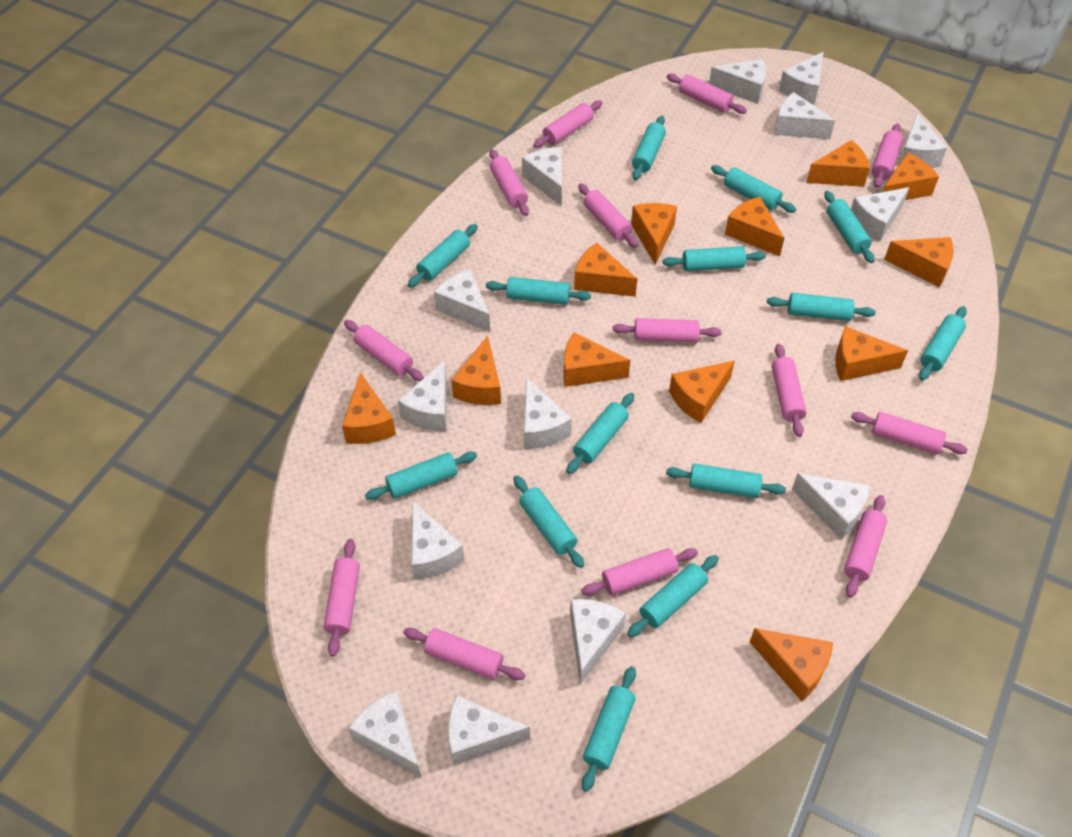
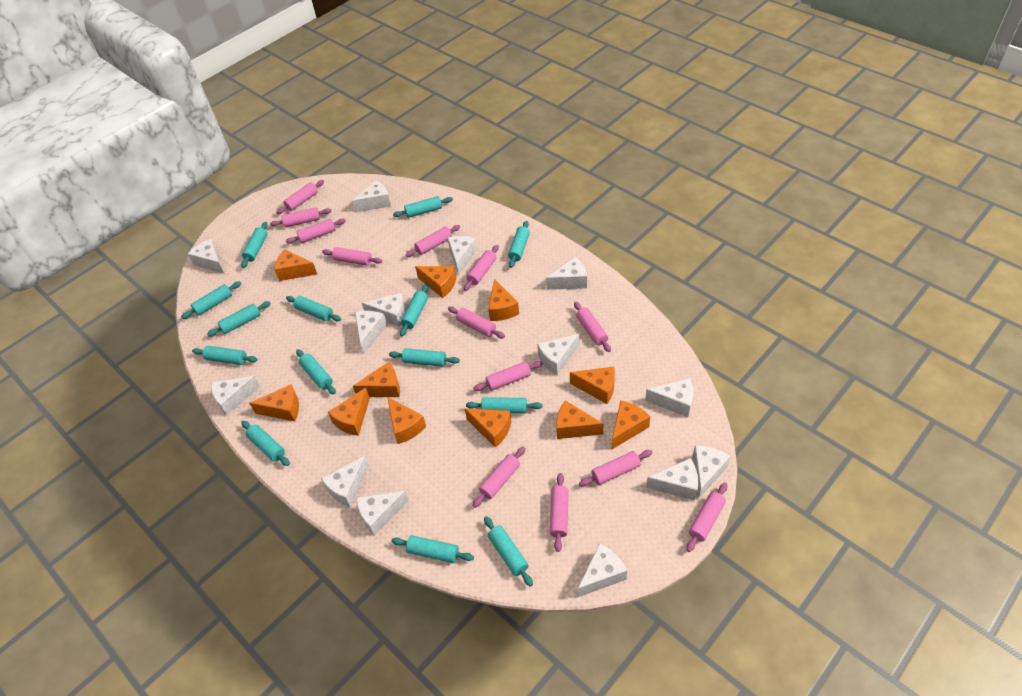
orange cheese: [342,372,396,444] [451,336,501,405] [563,332,630,387] [574,243,637,297] [631,203,677,265] [669,360,735,423] [725,197,784,256] [750,628,833,701] [806,140,870,187] [835,326,908,381] [883,152,939,200] [884,237,954,287] = 12 -> [249,385,299,421] [274,250,317,281] [328,388,370,436] [353,362,400,397] [387,397,426,444] [415,266,456,298] [464,408,511,448] [488,279,519,321] [556,400,603,439] [570,367,615,404] [612,400,650,449] = 11

